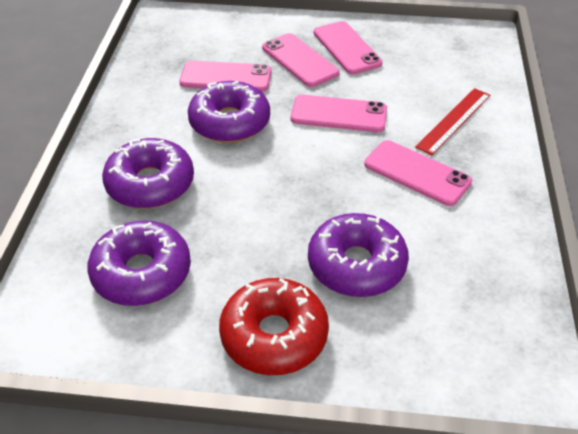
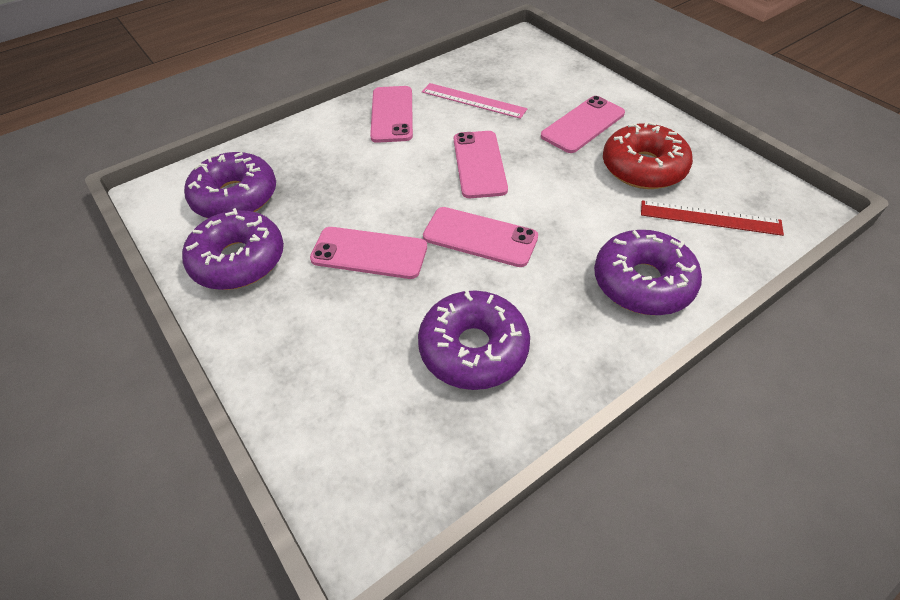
pink ruler: none = 0 -> [422,83,527,119] = 1

